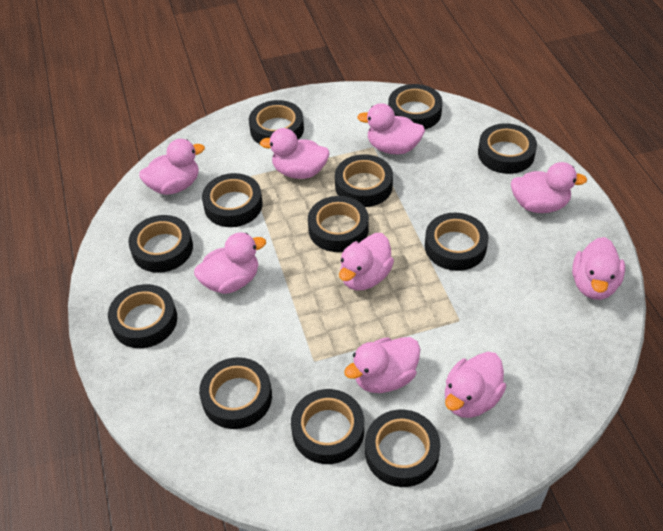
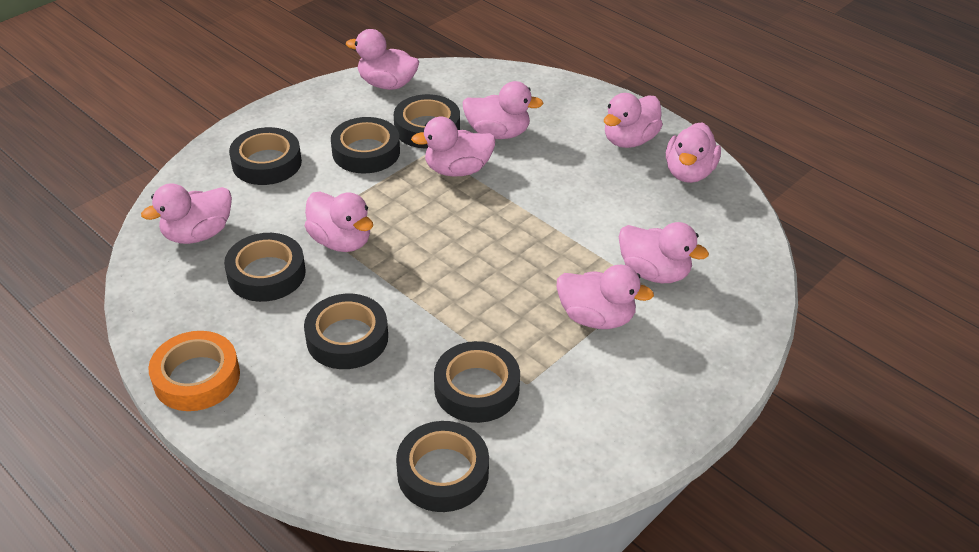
black tape: [108,284,177,348] [128,215,193,273] [199,357,272,429] [202,173,263,227] [249,100,304,144] [291,389,364,464] [308,196,369,252] [335,154,393,207] [365,410,440,487] [388,84,442,129] [425,213,488,271] [478,123,537,174] = 12 -> [224,233,306,302] [229,127,302,185] [304,294,388,369] [331,117,400,174] [394,94,460,148] [396,421,489,512] [434,341,520,423] = 7
orange tape: none = 0 -> [148,331,240,411] = 1

